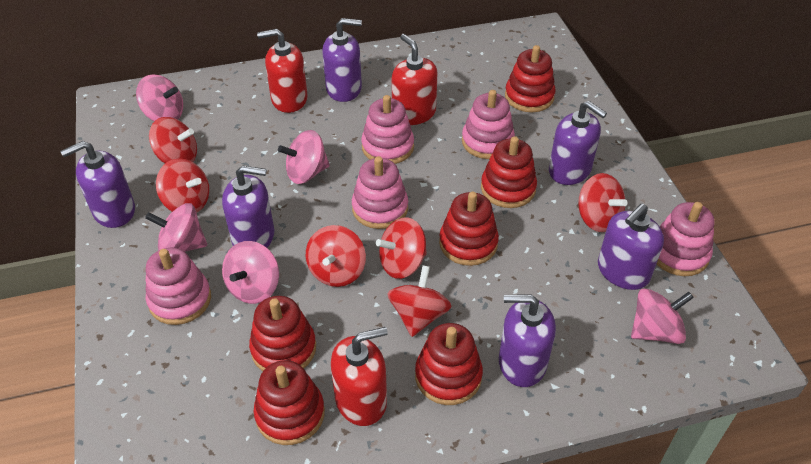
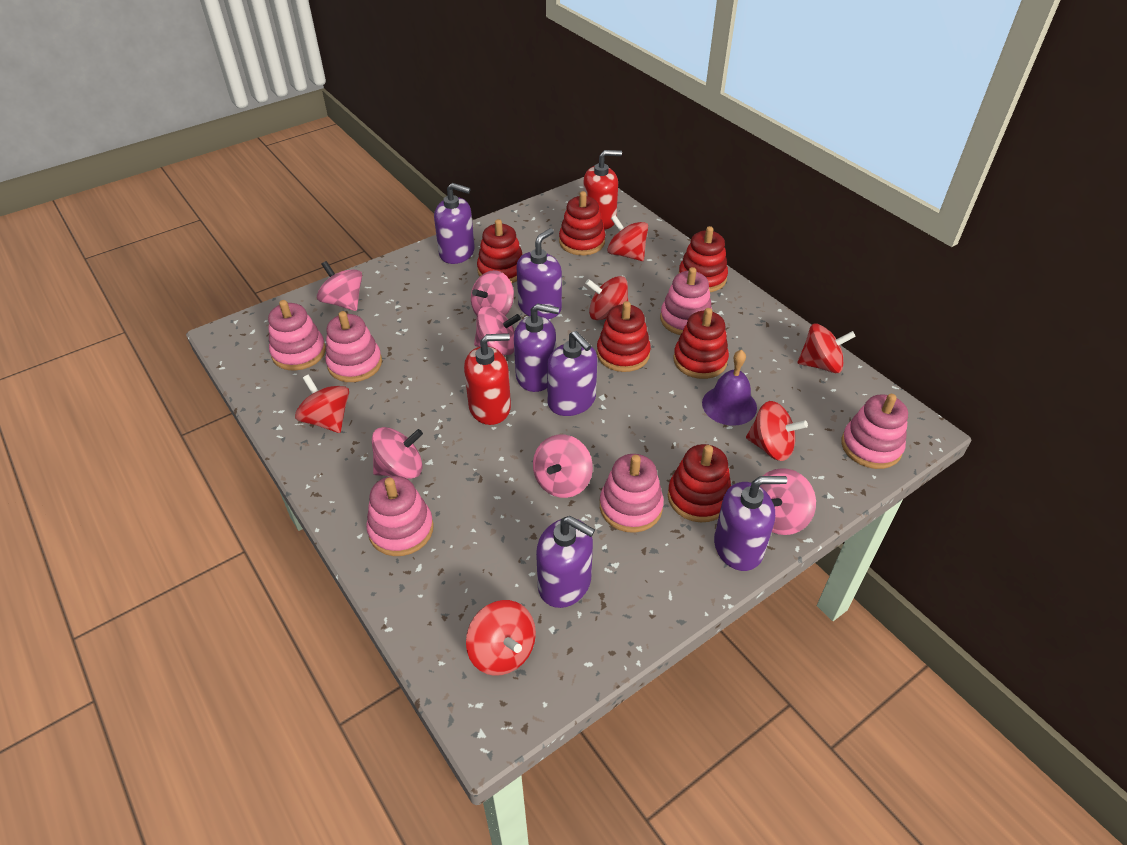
pink spinning top: [136,74,183,121] [145,203,207,252] [222,241,279,304] [278,130,330,184] [631,288,694,344] = 5 -> [317,261,362,311] [372,427,423,479] [471,270,514,316] [474,306,521,355] [533,434,593,498] [760,468,816,535] = 6
pink stacking toy: [146,248,211,325] [352,156,408,229] [361,95,414,164] [462,90,515,159] [656,202,715,276] = 5 -> [268,300,326,370] [325,311,382,382] [366,476,434,556] [600,454,664,533] [660,267,712,335] [841,394,908,469] = 6
purple bell: none = 0 -> [702,350,757,426] = 1
red soap dispenser: [257,29,308,113] [331,327,388,426] [392,34,438,125] = 3 -> [464,333,511,425] [583,150,622,230] = 2

